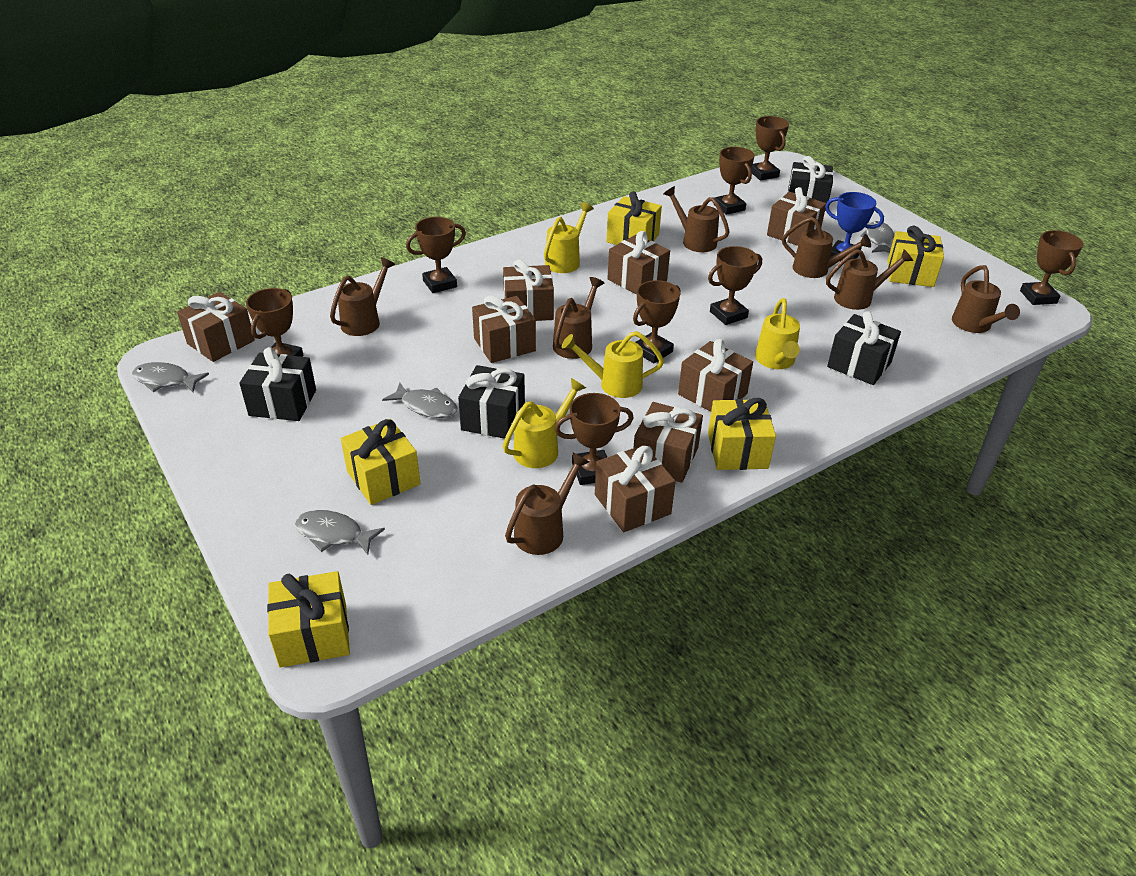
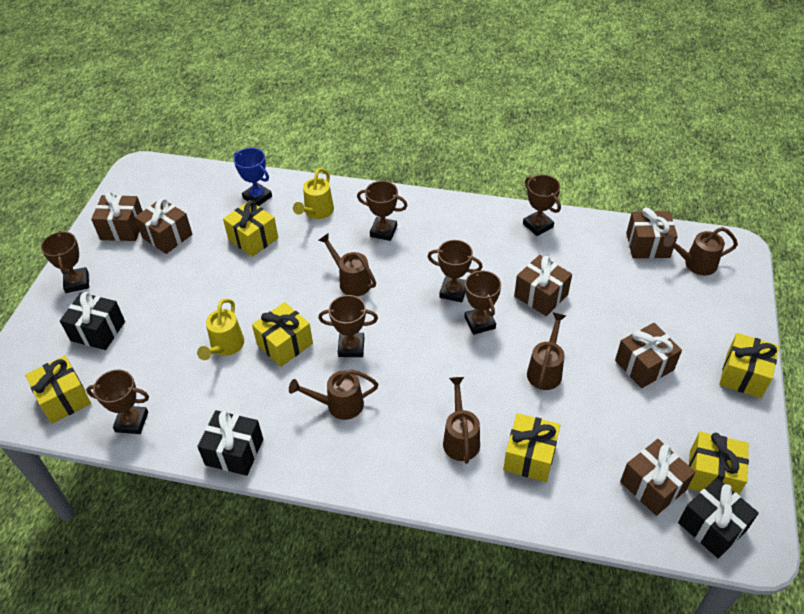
black gift: [239,347,316,421] [458,365,525,439] [788,156,833,211] [827,311,901,385] = 4 -> [60,292,125,350] [197,410,263,476] [678,478,759,558] = 3
brown gift: [177,292,255,362] [472,295,536,363] [503,259,554,321] [595,445,676,532] [607,231,670,295] [633,402,703,483] [678,339,753,412] [767,187,826,246] = 8 -> [91,192,143,241] [135,198,192,254] [514,255,572,316] [615,323,682,388] [620,439,696,516] [626,208,678,258] = 6
brown trophy: [246,288,303,357] [406,217,466,293] [554,393,634,485] [633,280,680,364] [708,246,762,325] [715,147,754,215] [751,116,789,181] [1020,230,1083,305] = 8 -> [41,231,89,293] [86,370,149,434] [318,295,378,357] [357,181,407,241] [428,240,482,302] [465,270,501,335] [523,175,561,236] = 7
brown watering can: [330,257,395,336] [505,452,589,555] [553,277,604,359] [663,186,730,252] [782,217,871,278] [826,249,913,310] [952,265,1020,333] = 7 -> [289,370,378,420] [318,233,376,296] [443,377,480,464] [527,312,566,390] [663,227,738,275] = 5
grey fish: [132,362,209,392] [295,510,385,555] [382,383,458,418] [860,221,894,253] = 4 -> none = 0
yellow gift: [267,571,350,668] [341,419,421,505] [606,191,662,245] [708,398,776,470] [887,226,944,287] = 5 -> [25,356,91,424] [223,200,278,257] [252,302,313,367] [503,413,560,482] [688,432,749,494] [719,333,779,398] = 6
yellow watering can: [503,378,586,468] [544,202,594,273] [562,331,664,398] [755,298,800,369] = 4 -> [197,299,244,360] [293,168,334,219] = 2

